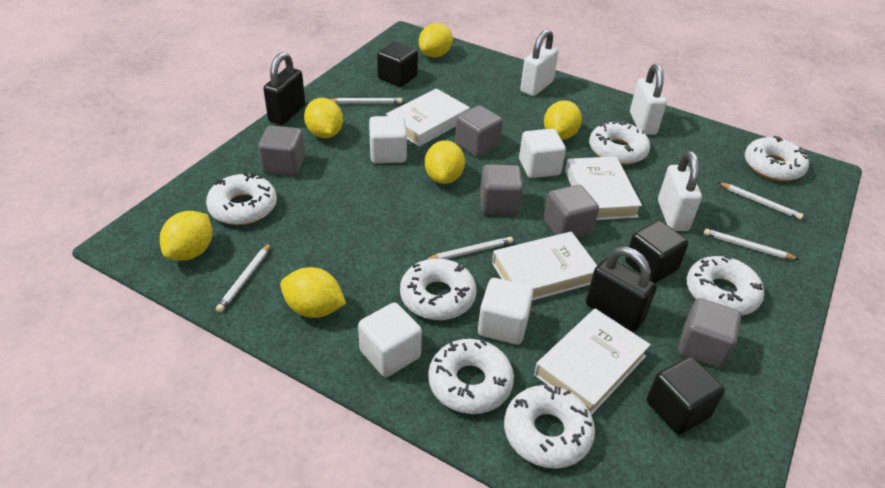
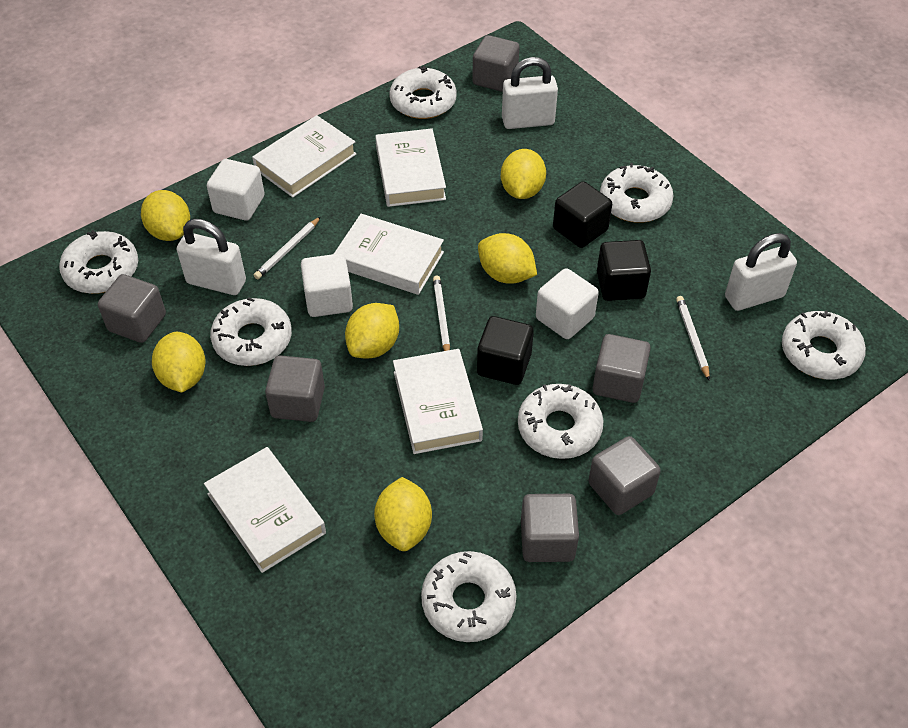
black padlock: [263,52,305,125] [586,247,657,332] = 2 -> none = 0
grey cube: [258,125,305,176] [455,105,503,157] [480,164,523,216] [544,185,599,238] [678,298,741,368] = 5 -> [98,274,166,343] [265,355,325,422] [472,35,520,92] [521,494,579,562] [588,436,661,515] [593,334,651,403] = 6
white book: [386,88,470,147] [492,231,597,301] [534,308,651,415] [565,156,642,220] = 4 -> [204,447,326,573] [252,115,356,198] [334,214,444,295] [375,128,446,207] [393,349,483,454] = 5
white cube: [358,303,422,377] [369,116,407,163] [478,278,534,345] [519,129,566,178] = 4 -> [207,159,265,221] [301,253,353,317] [536,268,599,339] = 3
white pencil: [216,243,271,313] [330,98,402,103] [426,237,513,260] [704,229,799,260] [718,182,804,220] = 5 -> [254,217,321,279] [433,275,450,351] [676,296,710,381] = 3

